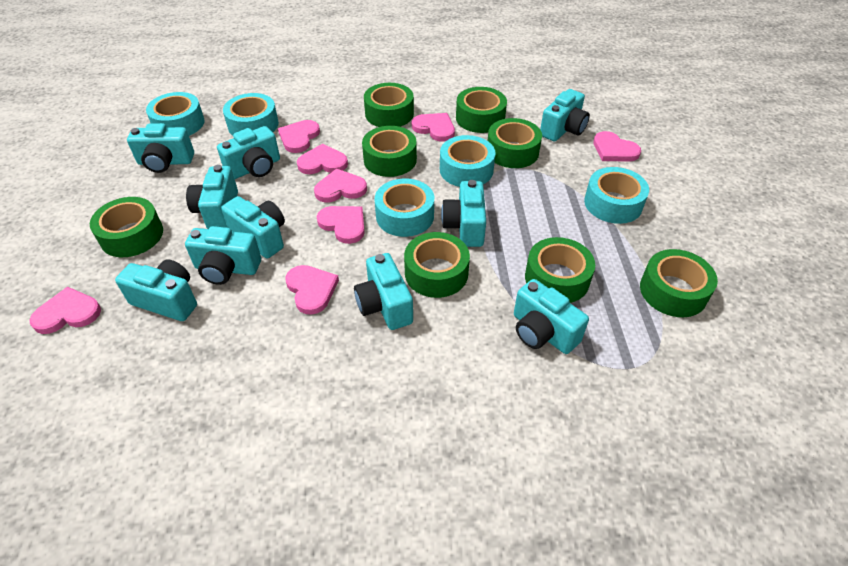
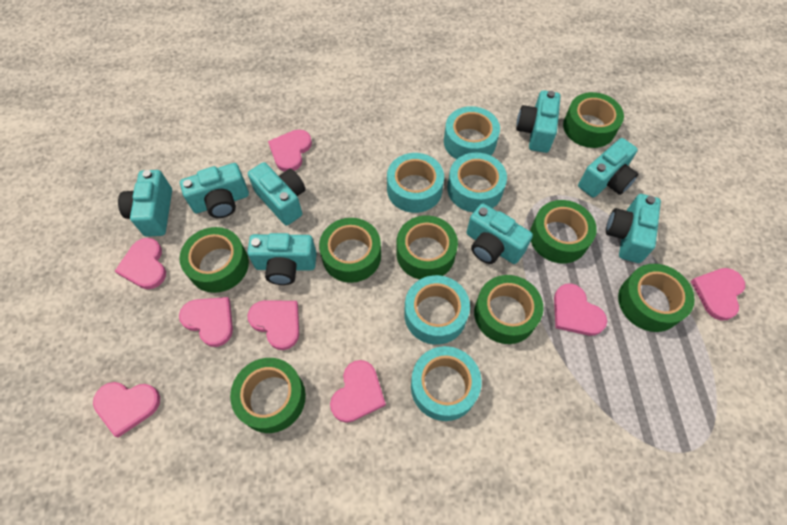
turquoise camera: [115,259,197,321] [127,123,194,173] [185,226,261,285] [186,165,238,229] [217,126,280,179] [221,196,285,259] [354,253,413,330] [441,180,486,247] [514,279,589,354] [540,89,590,141] = 10 -> [118,170,172,237] [180,163,249,218] [247,233,317,285] [248,162,306,226] [467,203,533,264] [516,90,561,153] [578,138,638,197] [606,194,661,263] = 8

